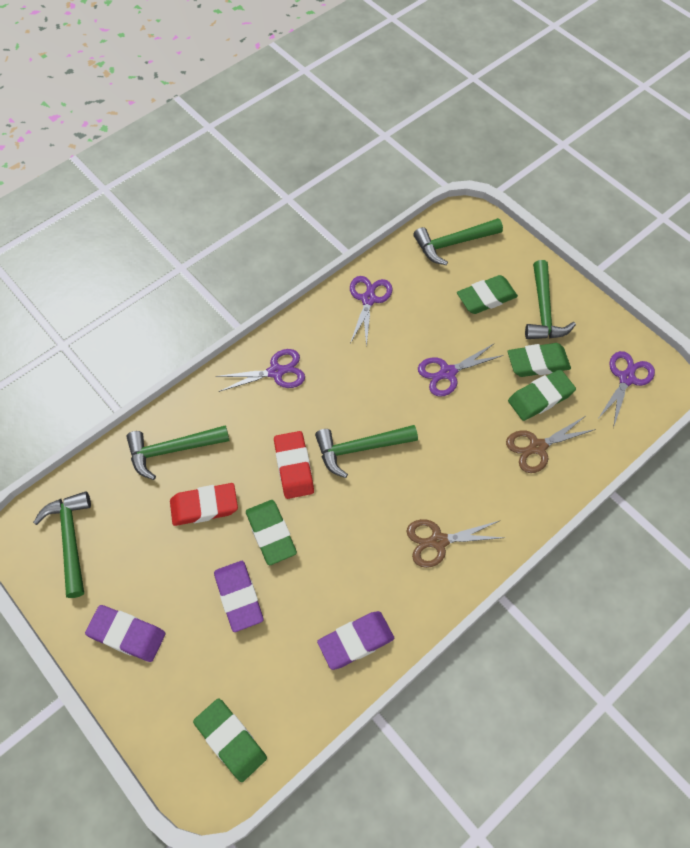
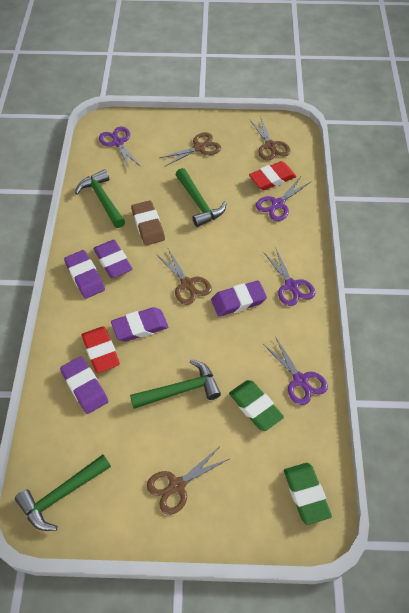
brown eraser: none = 0 -> [131,200,165,245] = 1
brown scissors: [407,519,505,568] [506,416,596,473] = 2 -> [147,446,229,515] [156,249,212,305] [160,132,221,166] [250,118,291,161] = 4
green eraser: [193,698,267,782] [246,500,297,566] [457,275,518,314] [508,343,571,377] [508,369,576,421] = 5 -> [229,380,284,431] [284,463,332,525] = 2
green hammer: [33,491,91,598] [126,425,229,480] [315,425,418,478] [413,218,503,265] [525,260,576,339] = 5 -> [15,455,111,531] [75,170,125,228] [130,359,221,409] [175,168,227,227] = 4
purple eraser: [85,605,166,662] [214,561,263,632] [317,611,394,670] = 3 -> [60,356,108,414] [64,250,105,299] [93,240,132,278] [111,307,168,342] [211,281,267,317] = 5

